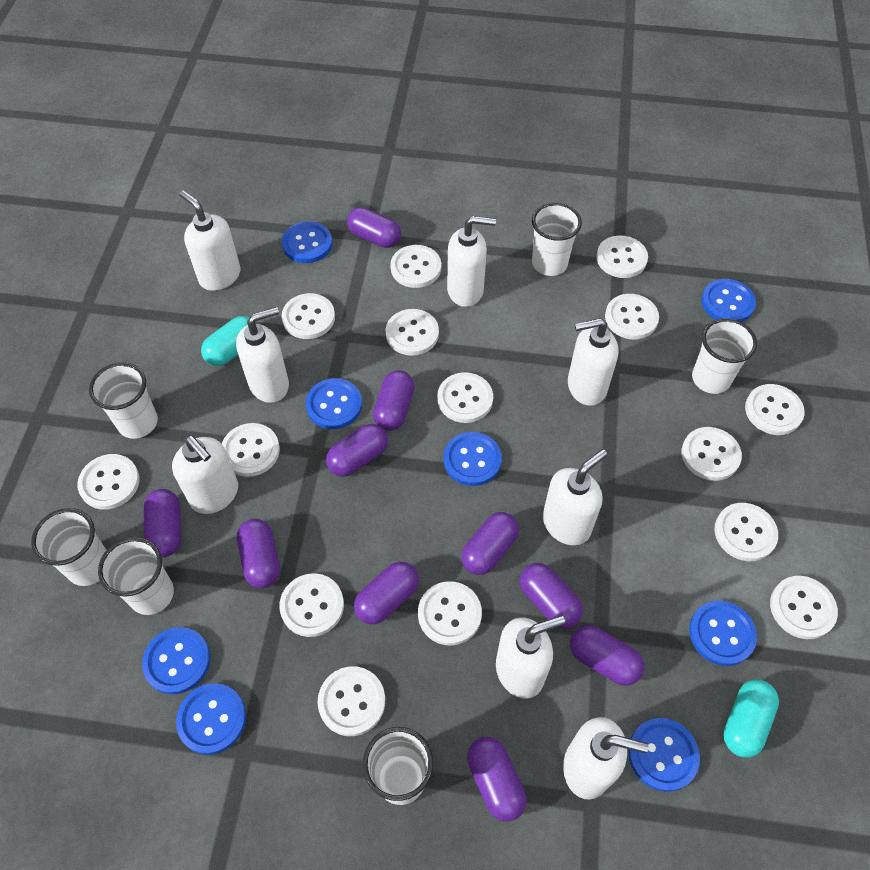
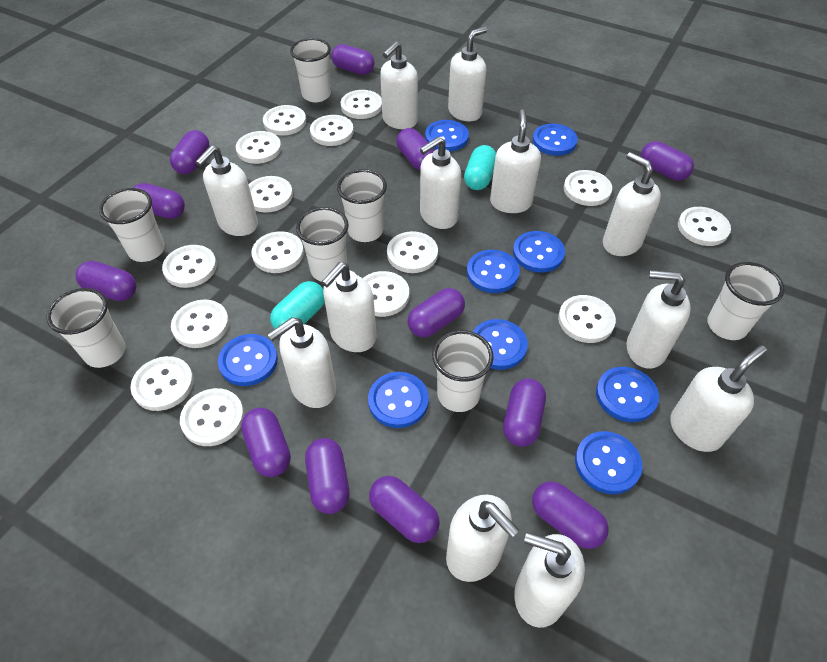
blue button: [142,627,210,694] [176,683,246,755] [282,221,332,263] [306,378,362,429] [444,432,502,486] [628,718,700,792] [689,600,757,666] [701,279,756,322] = 8 -> [218,334,278,386] [368,372,429,428] [425,120,469,152] [467,250,520,293] [473,319,528,370] [513,231,565,273] [533,124,578,156] [575,431,642,494] [596,367,659,422] = 9
purple capsule: [143,489,181,557] [237,519,280,588] [326,424,388,477] [347,207,401,248] [354,562,419,624] [373,370,415,431] [461,512,519,575] [467,737,527,822] [520,563,583,628] [570,625,644,686] = 10 -> [75,261,136,301] [133,183,185,219] [170,130,209,174] [241,408,291,477] [305,438,350,514] [331,44,375,75] [369,476,440,543] [396,128,434,170] [407,288,465,337] [503,379,546,447] [532,481,609,549] [641,141,694,181] = 12
white cup: [31,508,106,586] [89,362,158,439] [98,537,174,615] [363,727,433,805] [532,203,582,276] [692,318,757,394] = 6 -> [46,288,125,368] [99,188,165,262] [290,38,331,102] [296,207,349,282] [337,169,387,242] [432,330,494,412] [707,262,785,340] = 7
white soap dispenser: [172,435,238,514] [179,190,240,291] [236,307,289,403] [447,216,496,307] [496,615,565,699] [543,449,607,545] [563,717,648,800] [568,318,618,406] = 8 -> [195,145,258,236] [267,317,336,408] [322,262,376,352] [380,41,418,129] [420,137,461,229] [446,495,519,582] [448,27,487,121] [490,109,541,213] [514,532,585,628] [603,152,661,256] [627,270,691,369] [670,345,767,452] = 12

